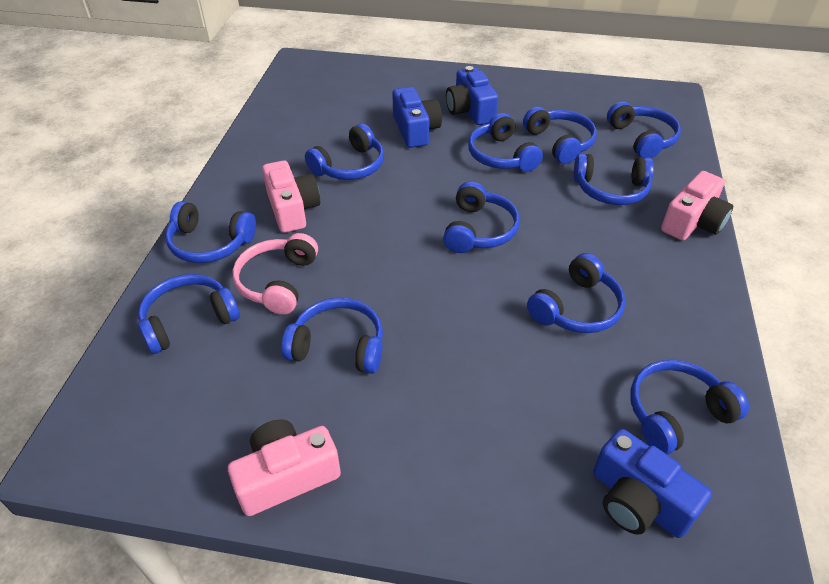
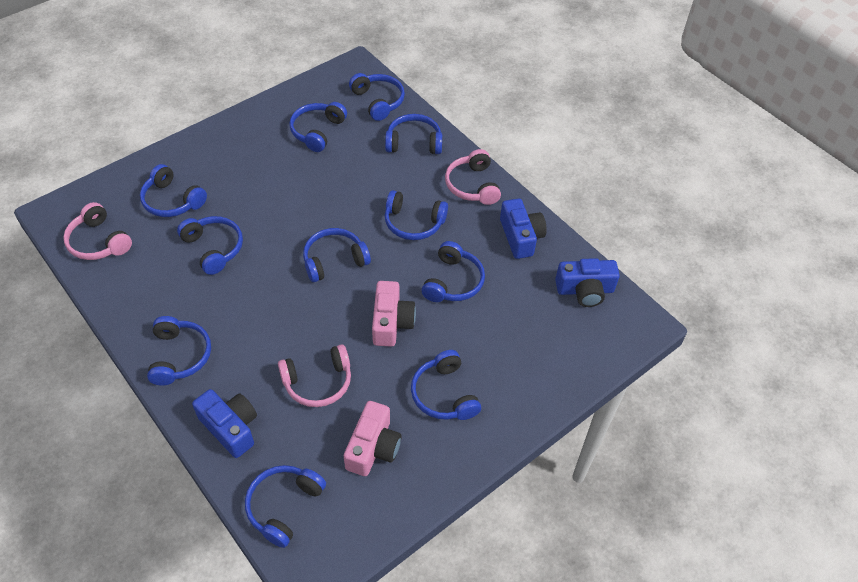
pink camera: [228,420,341,516] [262,160,320,233] [661,171,733,241] = 3 -> [344,401,402,476] [372,281,416,347] = 2
pink headphones: [232,233,318,315] = 1 -> [63,202,132,260] [278,344,351,407] [445,149,501,205] = 3

